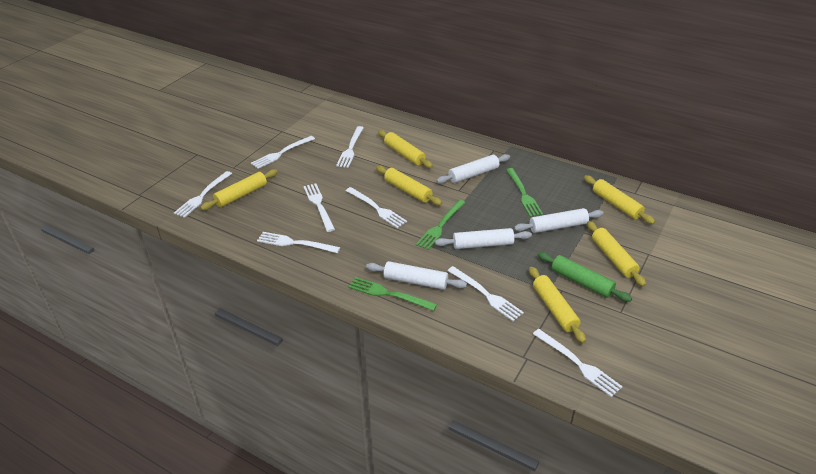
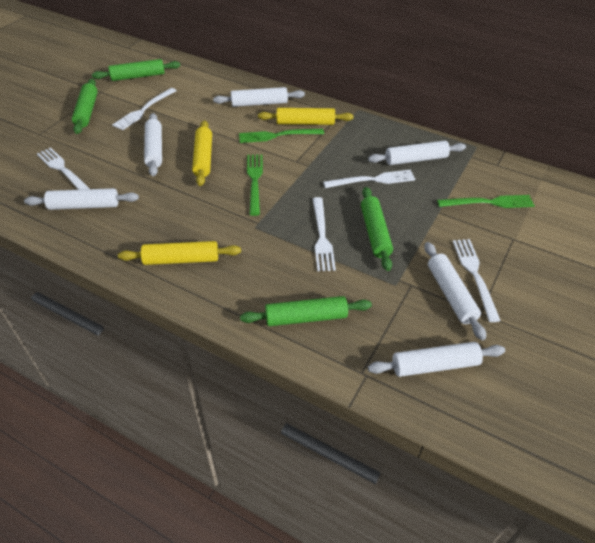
green rolling pin: [538,252,632,302] = 1 -> [72,79,98,134] [92,59,180,81] [240,296,372,326] [361,187,393,271] = 4
white fork: [174,171,232,218] [251,136,315,169] [257,232,340,253] [303,183,335,232] [336,126,364,168] [346,187,407,228] [447,266,524,321] [533,329,623,397] = 8 -> [37,147,90,190] [112,88,177,131] [313,197,336,271] [323,169,415,188] [453,239,501,322] = 5
white rolling pin: [366,261,467,290] [435,228,532,249] [436,154,510,184] [514,208,604,233] = 4 -> [24,188,139,210] [144,113,162,176] [213,87,305,107] [368,141,466,165] [368,342,505,377] [424,242,486,340] = 6
yellow rolling pin: [200,169,278,210] [376,166,442,205] [378,130,433,168] [529,267,586,343] [584,175,655,224] [587,221,646,287] = 6 -> [118,241,241,265] [192,120,212,186] [258,108,353,125] = 3

